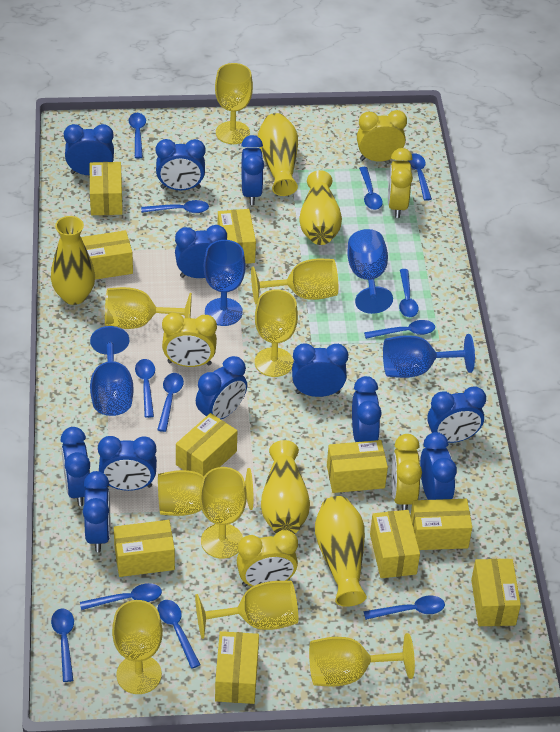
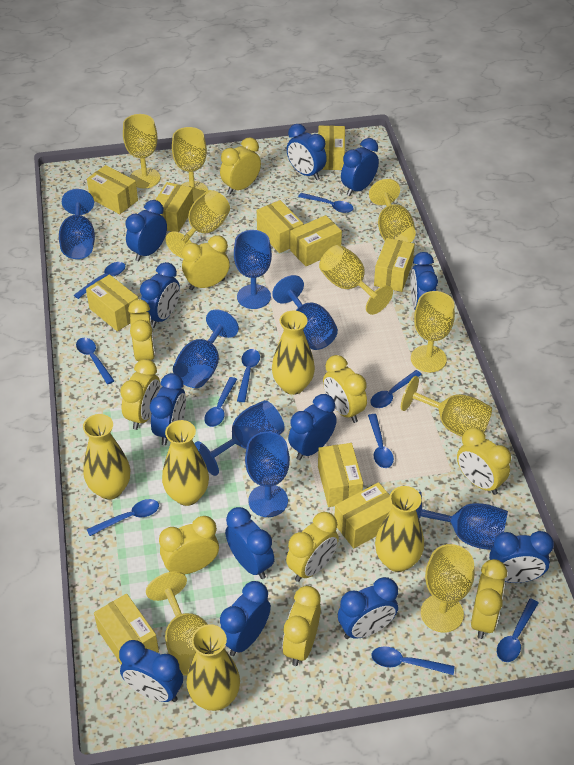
blue goblet: [90,326,133,416] [204,240,246,326] [347,229,393,314] [383,334,475,378] = 4 -> [59,189,95,259] [173,309,239,388] [195,400,285,476] [234,230,272,309] [245,432,290,517] [272,275,338,350] [416,491,508,550] = 7
blue spoon: [51,608,74,682] [80,583,162,610] [129,113,146,158] [135,359,155,418] [141,200,209,213] [157,373,184,432] [157,600,200,669] [359,167,383,210] [364,320,435,339] [364,595,445,620] [399,269,419,317] [408,153,432,201] = 12 -> [74,262,126,299] [76,338,114,384] [87,499,159,536] [204,377,237,427] [237,349,260,402] [298,193,354,213] [368,414,394,468] [370,370,422,408] [372,646,455,675] [497,598,538,662] = 10
yellow clock: [162,313,217,367] [237,530,298,587] [357,110,407,161] [388,148,413,218] [391,434,422,510] = 5 -> [120,359,160,430] [128,299,155,361] [159,516,219,574] [182,235,230,290] [220,137,261,195] [282,586,321,666] [286,512,339,582] [323,355,367,423] [457,427,511,495] [471,559,507,639] = 10

